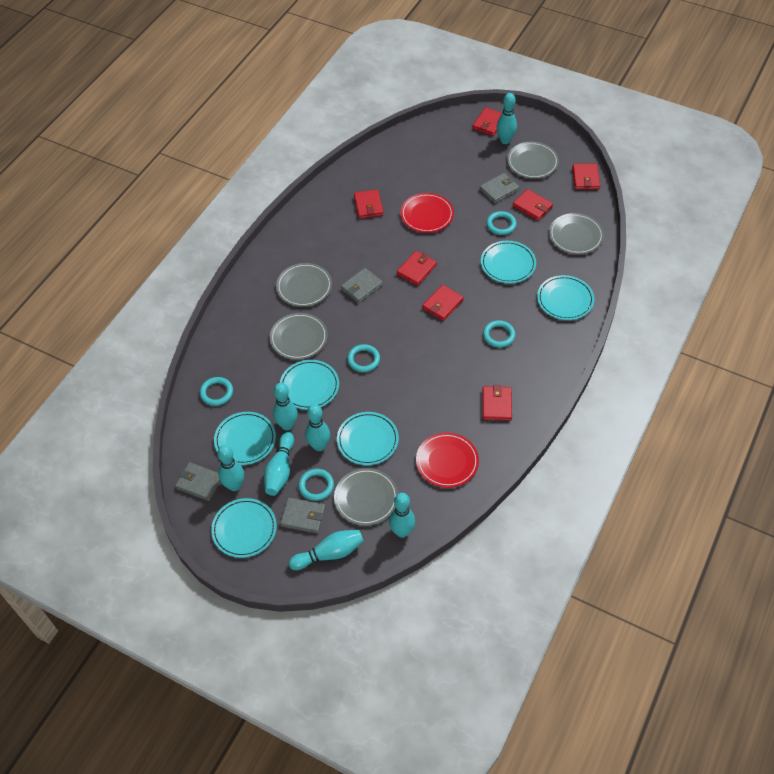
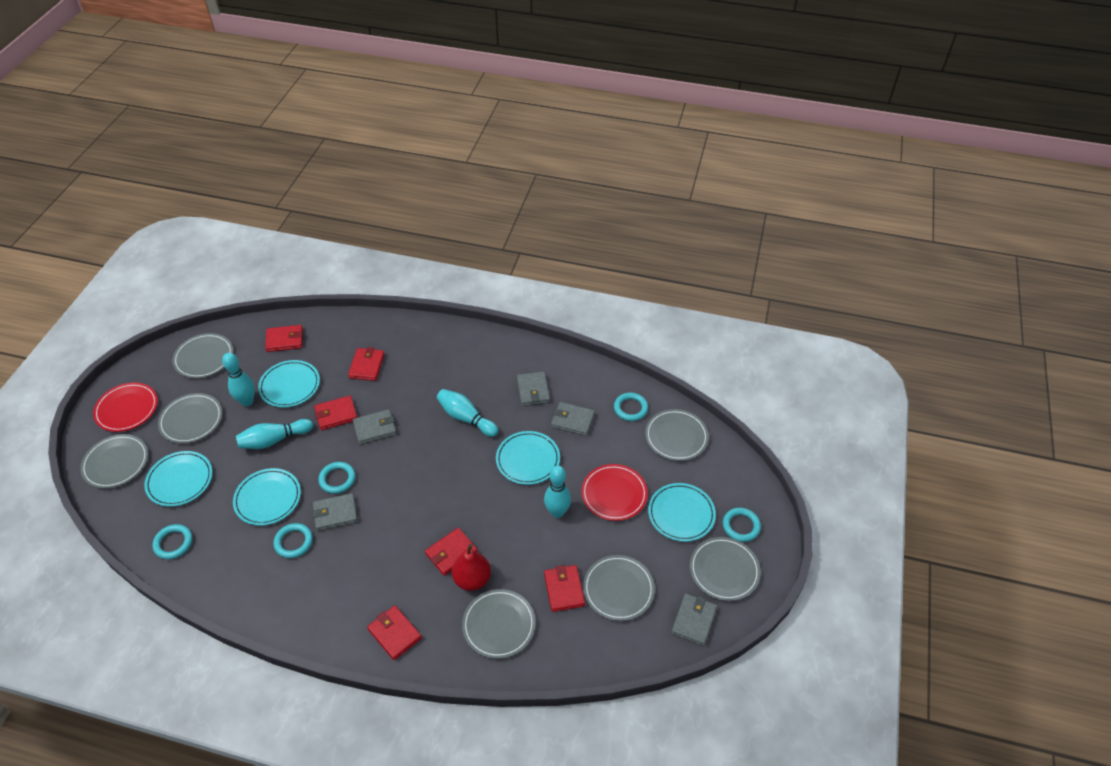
grey plate: [270,313,328,360] [276,263,332,307] [334,468,398,526] [507,142,559,179] [549,213,604,254] = 5 -> [80,434,148,488] [158,393,222,444] [172,333,233,378] [462,589,536,659] [583,555,655,621] [645,409,709,461] [690,537,761,601] = 7
grey wallet: [175,462,220,501] [280,497,326,534] [341,268,383,303] [480,173,519,203] = 4 -> [312,493,358,531] [353,409,397,444] [517,371,550,406] [551,402,595,436] [671,593,717,646] = 5
red pear: none = 0 -> [452,544,491,591] = 1
red wallet: [354,189,383,219] [397,251,437,286] [422,284,464,321] [472,107,502,136] [482,385,512,421] [512,189,553,221] [572,164,600,190] = 7 -> [265,325,303,352] [314,396,357,430] [348,347,385,381] [367,605,422,660] [425,528,478,576] [544,565,585,612] = 6
turquoise bowling pin: [217,445,244,491] [264,432,294,496] [273,383,298,430] [289,530,364,570] [305,404,330,451] [389,493,415,538] [497,93,517,144] = 7 -> [222,353,255,406] [236,419,313,449] [437,389,499,437] [544,466,571,518] = 4
turquoise plate: [211,498,277,558] [214,412,276,465] [280,360,339,410] [337,412,399,465] [481,241,536,283] [537,275,594,320] = 6 -> [144,451,212,507] [233,468,301,526] [258,360,320,407] [496,431,560,485] [648,483,716,542] = 5

